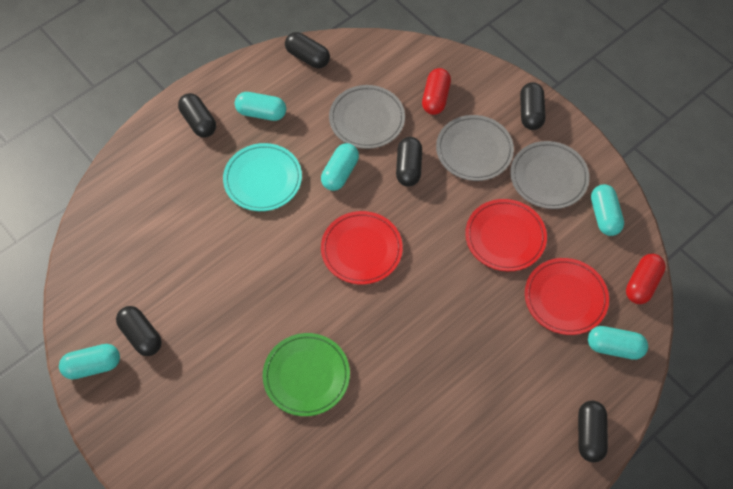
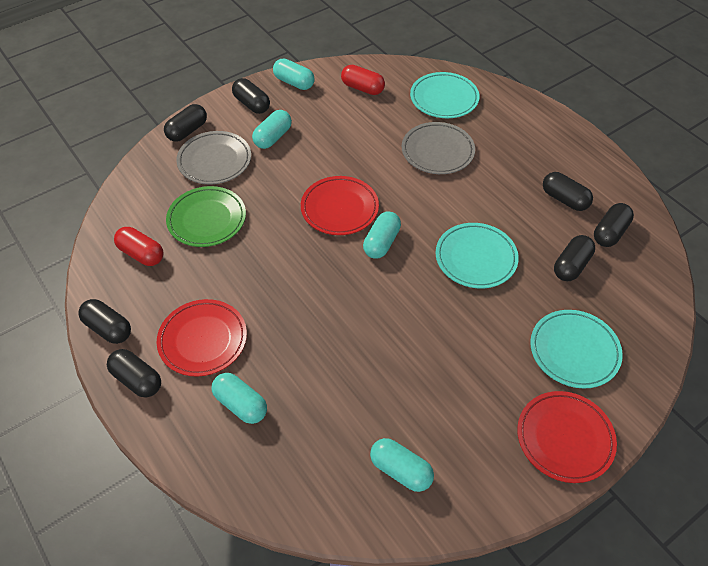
black capsule: [116,306,162,356] [178,93,216,137] [285,32,330,68] [396,137,422,187] [520,82,545,130] [578,401,608,462] = 6 -> [78,299,131,344] [107,349,161,398] [164,104,207,142] [232,78,270,114] [543,172,593,211] [554,235,595,281] [594,203,634,247] = 7
grey plate: [329,85,405,149] [436,115,514,181] [510,141,590,209] = 3 -> [176,131,251,184] [402,122,475,174] = 2
turquoise plate: [223,143,302,211] = 1 -> [410,72,480,118] [436,223,519,288] [530,310,623,389] = 3

